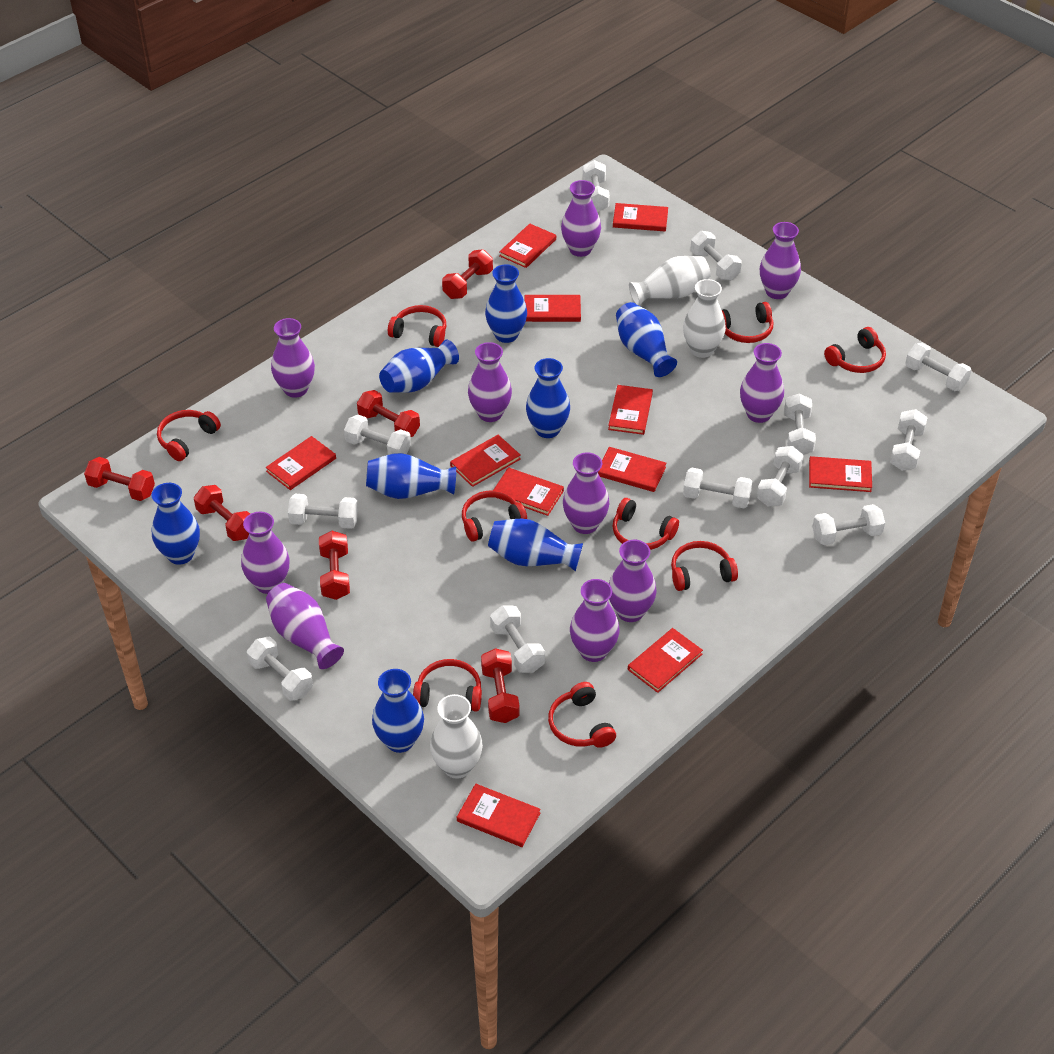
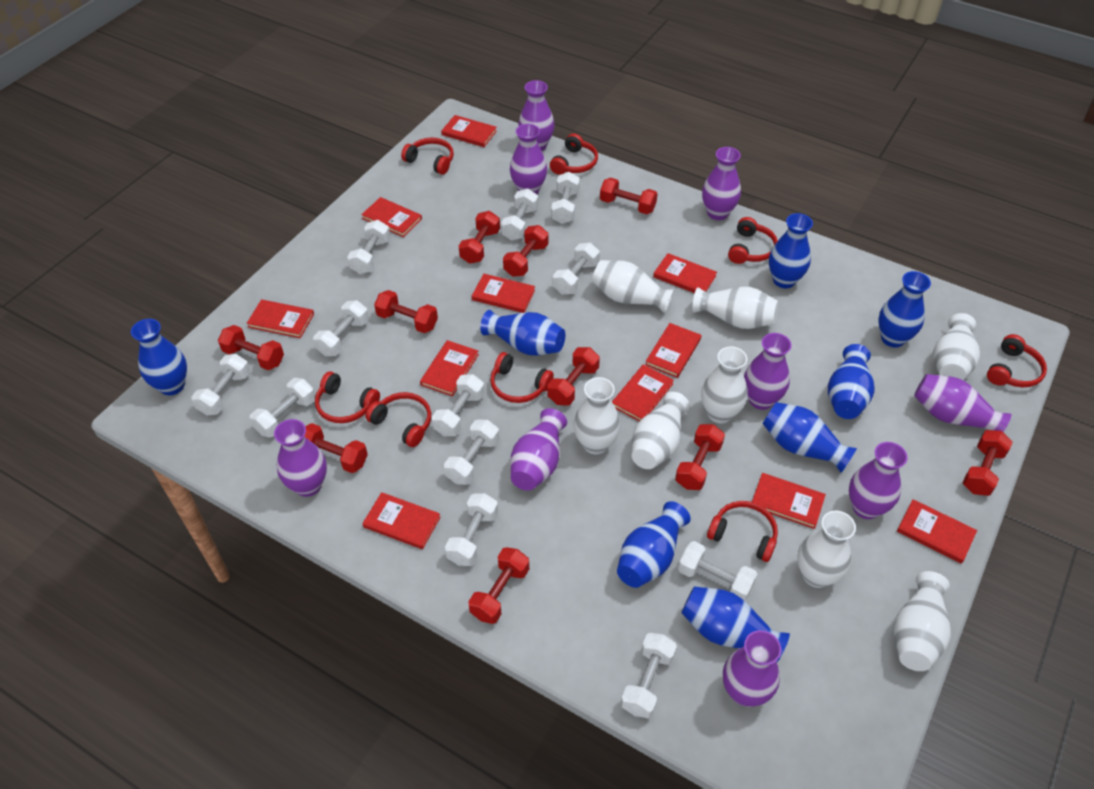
purple vase: [241,511,290,594] [266,583,344,669] [271,318,315,398] [468,342,512,422] [561,180,601,257] [563,453,610,534] [570,579,620,662] [609,540,657,622] [740,343,784,423] [760,222,801,299] = 10 -> [274,419,327,497] [510,124,547,194] [510,408,567,491] [518,80,554,151] [702,147,741,220] [723,630,781,707] [744,333,791,410] [849,442,908,519] [914,374,1011,432] = 9
red dumbbell: [84,457,155,501] [194,485,250,541] [319,531,350,600] [357,390,420,437] [442,249,493,299] [481,648,520,723] = 6 -> [218,325,284,370] [304,423,368,473] [374,290,438,333] [459,211,500,264] [468,547,529,624] [503,225,549,277] [547,347,600,406] [600,178,658,214] [675,424,725,490] [963,430,1013,496] = 10
red headphones: [157,410,221,461] [388,305,446,347] [413,659,482,712] [462,491,527,542] [548,682,616,748] [613,498,679,550] [671,541,738,591] [722,302,773,343] [824,327,886,373] = 9 -> [315,371,380,423] [366,392,431,447] [401,138,454,175] [490,352,554,403] [550,133,598,175] [707,501,778,562] [728,217,778,264] [987,334,1047,387] = 8
white vase: [430,694,483,779] [629,256,711,306] [683,279,726,358] = 3 -> [573,377,620,455] [592,260,674,313] [632,392,690,469] [692,287,778,329] [701,346,748,424] [797,511,856,588] [893,571,951,671] [933,313,980,380] = 8

